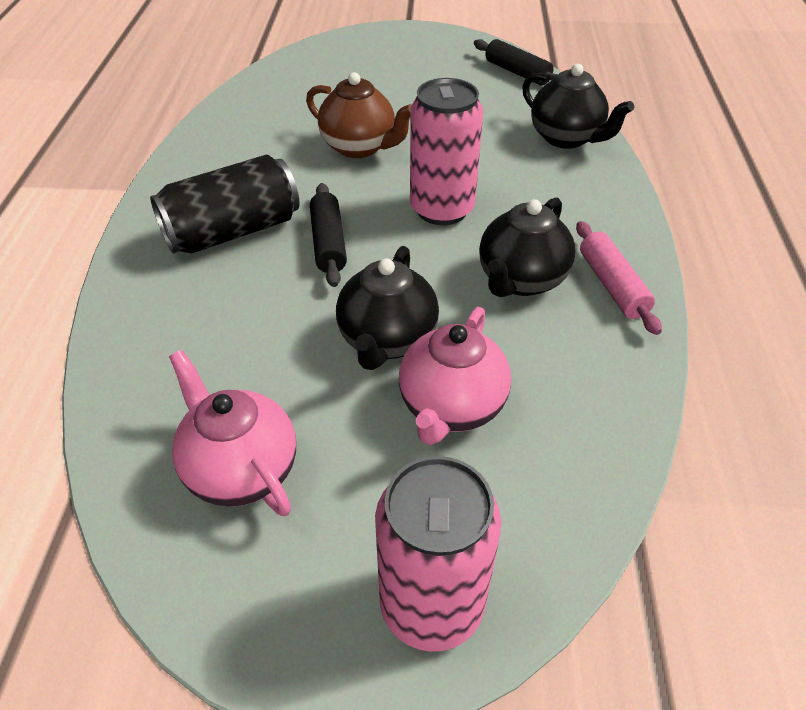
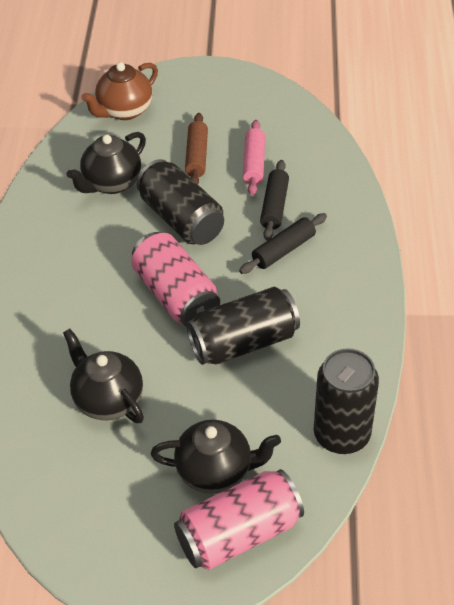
black can: [150,155,299,254] = 1 -> [136,159,224,245] [186,286,300,365] [314,348,379,454] = 3
brown rolling pin: none = 0 -> [185,113,208,184] = 1
pink teapot: [169,350,296,516] [399,307,511,445] = 2 -> none = 0

